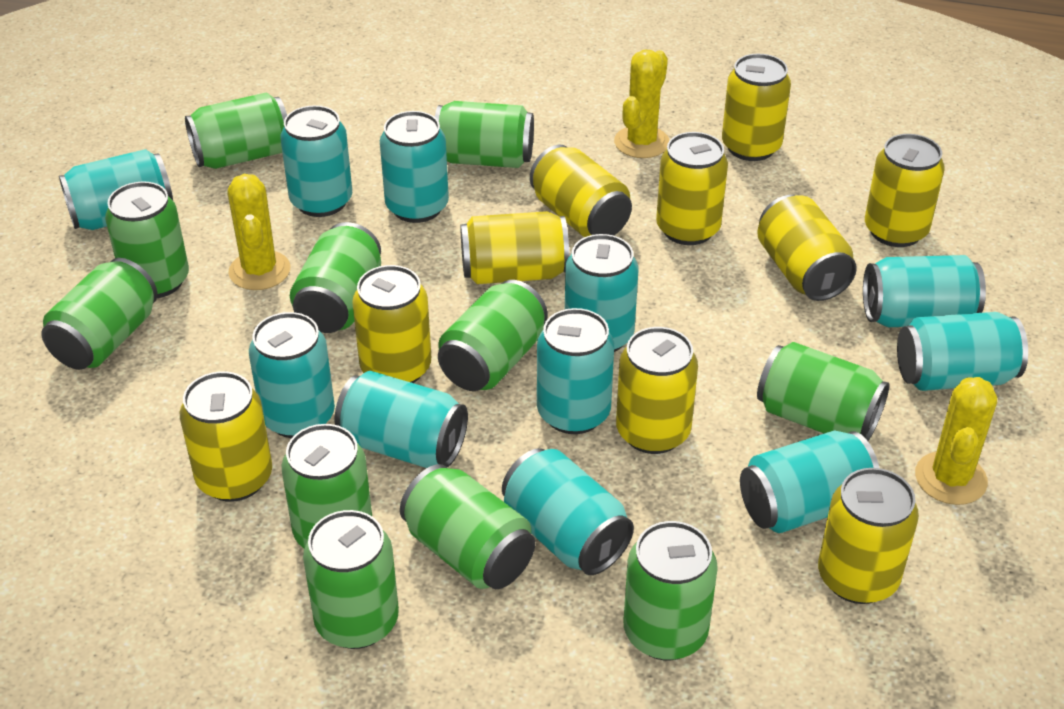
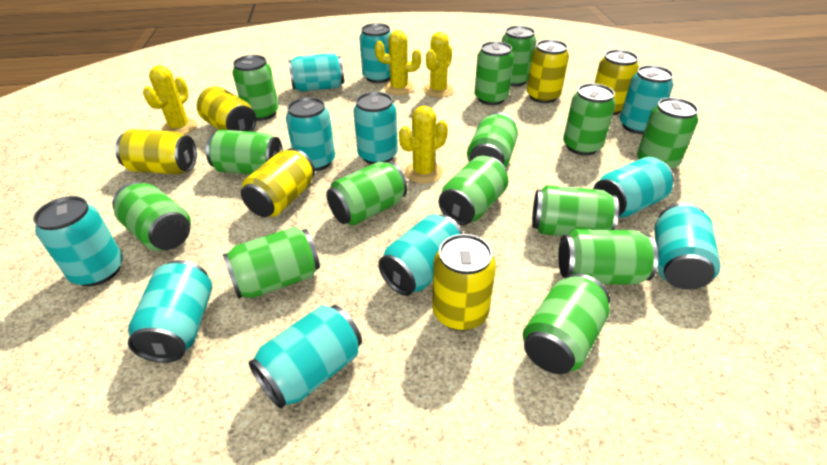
green can: [41,258,157,370] [105,181,189,298] [185,92,287,169] [282,424,372,548] [290,222,381,333] [303,510,399,649] [400,464,535,589] [435,101,534,168] [438,280,548,391] [623,521,718,660] [757,342,889,441] = 11 -> [112,182,191,251] [206,130,283,174] [223,227,320,299] [232,55,279,121] [326,161,407,225] [439,156,508,225] [467,112,518,168] [475,41,514,105] [502,26,536,86] [523,273,610,374] [532,185,619,236] [558,229,658,285] [563,83,616,155] [637,98,698,170] = 14
yellow cactus: [227,174,291,290] [614,50,670,158] [915,377,997,505] = 3 -> [143,65,197,135] [375,30,421,95] [399,106,448,184] [423,32,454,98] = 4
yellow can: [180,371,272,502] [352,265,431,383] [460,211,569,284] [530,145,632,237] [616,327,698,454] [656,132,728,245] [722,54,791,161] [757,195,857,301] [818,468,919,604] [865,134,945,247] = 10 -> [115,129,197,174] [197,86,256,132] [241,148,315,217] [432,234,496,331] [527,40,569,103] [595,50,639,115] = 6

